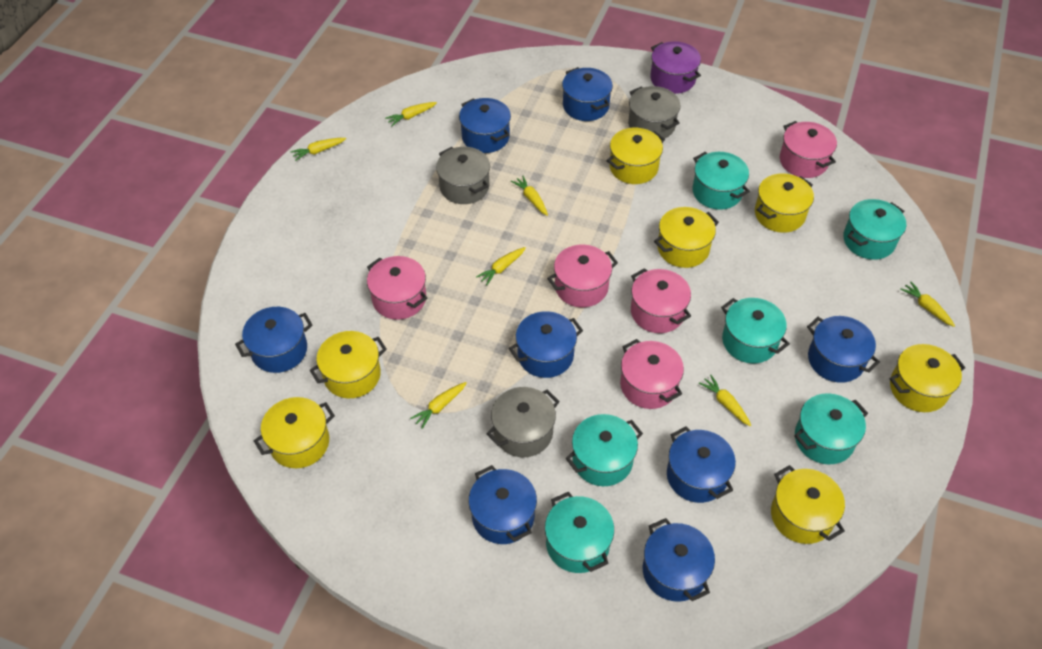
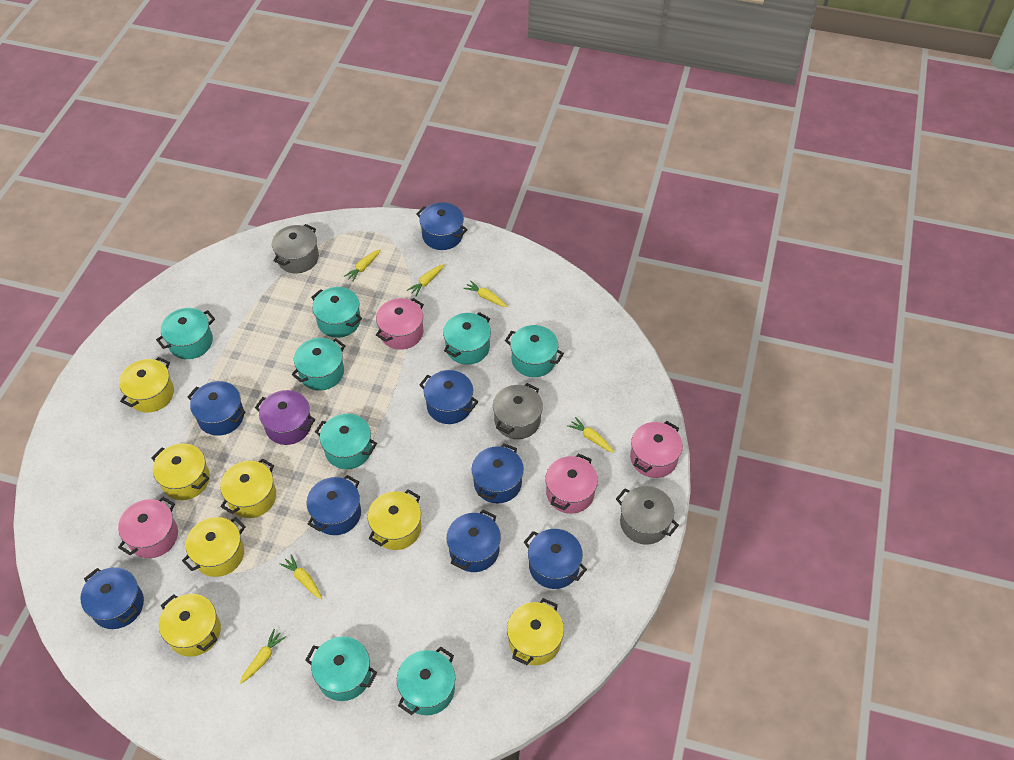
pink pot: [367,256,427,320] [547,245,618,307] [620,339,684,409] [631,268,691,333] [780,121,837,178] = 5 -> [118,497,178,558] [376,298,424,350] [545,453,598,514] [630,421,683,478] = 4
turquoise pot: [545,492,614,573] [566,414,643,486] [693,152,750,210] [721,298,790,363] [794,393,868,464] [843,199,906,260] = 6 -> [156,308,215,359] [291,338,345,391] [306,636,377,701] [311,287,362,338] [315,414,377,469] [397,647,455,715] [443,312,491,365] [505,325,564,377] = 8
yellow carrot: [290,138,346,161] [385,102,437,126] [410,382,466,429] [476,247,526,286] [511,176,548,216] [699,375,751,426] [900,281,955,327] = 7 -> [240,629,286,684] [280,554,322,599] [344,249,381,282] [407,264,444,296] [463,280,508,307] [567,417,614,453] = 6

